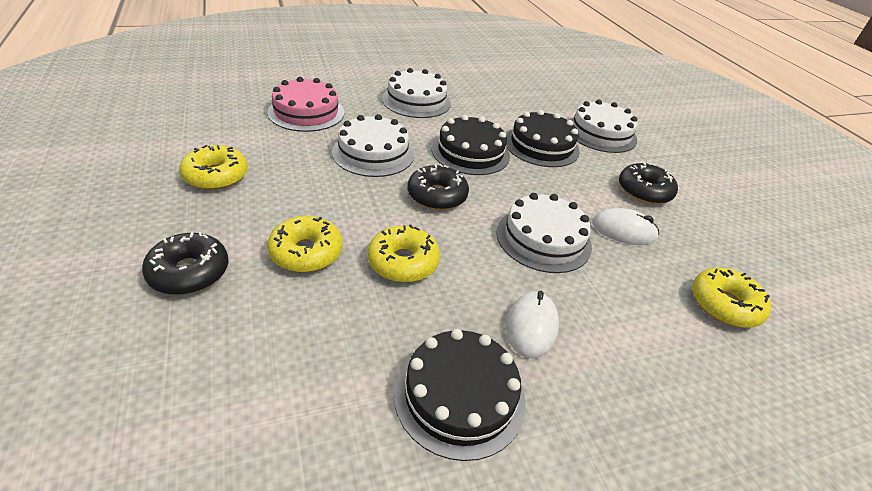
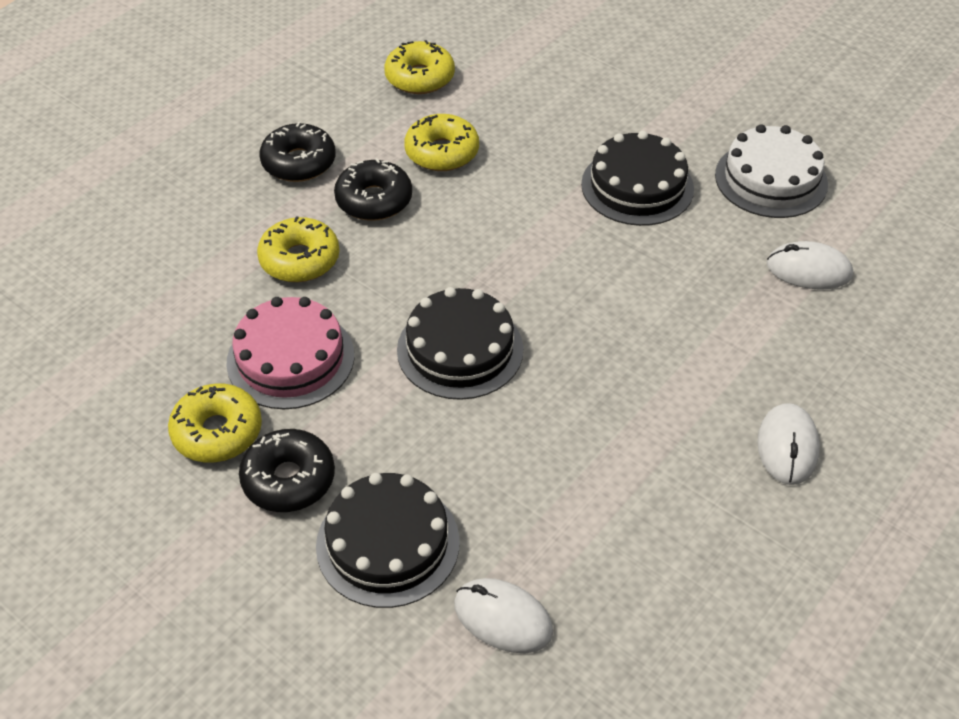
white cake: [332,114,414,177] [382,68,451,118] [496,193,592,273] [570,100,637,153] = 4 -> [715,124,828,218] = 1
white mouse: [506,291,559,359] [592,208,659,245] = 2 -> [454,578,553,653] [757,403,820,485] [767,241,853,290] = 3

